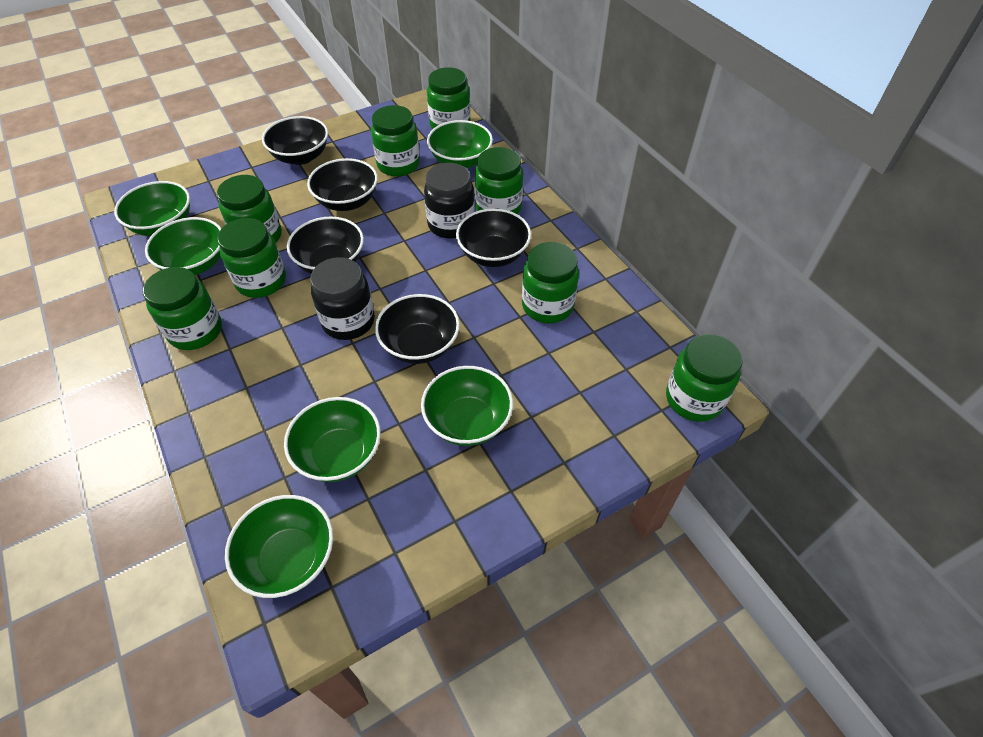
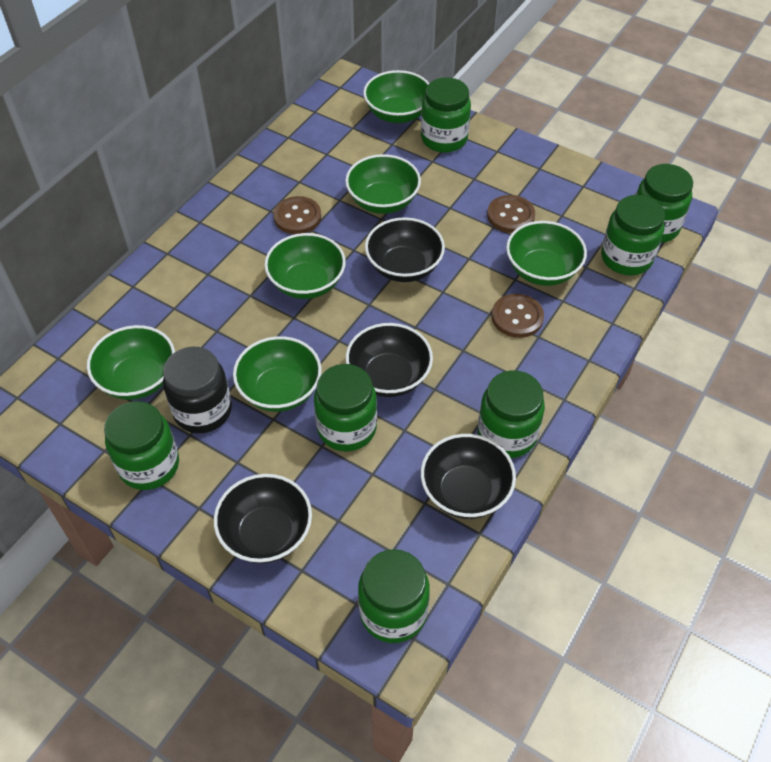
black bowl: [262,116,328,165] [287,217,364,274] [307,158,378,211] [375,294,460,364] [456,208,531,267] = 5 -> [214,474,312,563] [346,323,433,397] [365,217,445,282] [421,434,516,519] = 4
black jar: [310,257,375,340] [424,163,475,239] = 2 -> [163,346,232,433] = 1
brown button: none = 0 -> [273,196,321,234] [487,195,535,233] [492,294,544,338] = 3
green jar: [143,267,222,350] [217,175,282,243] [217,218,286,298] [371,105,420,177] [427,67,471,129] [475,147,523,215] [522,242,579,323] [666,334,743,422] = 8 -> [104,401,179,490] [314,364,377,451] [358,549,430,643] [421,77,471,153] [478,370,545,458] [601,195,665,275] [636,164,693,243] = 7

